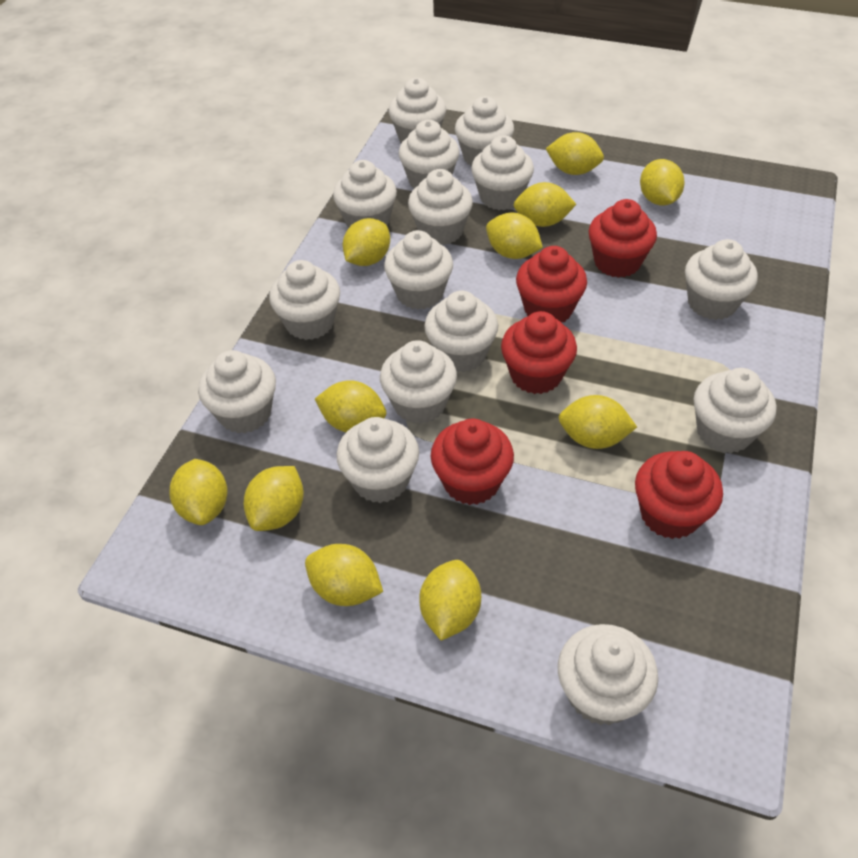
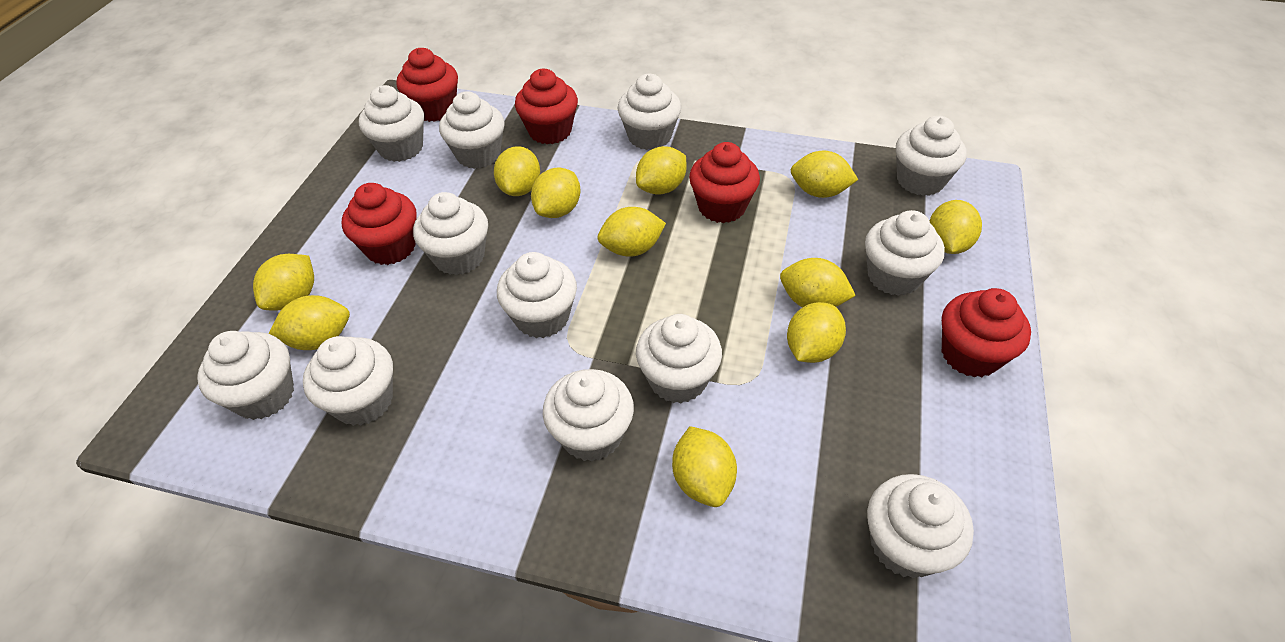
white cupcake: [198,350,276,433] [269,260,340,340] [333,160,397,228] [336,417,419,503] [380,340,457,424] [384,230,453,309] [389,78,446,143] [399,120,460,189] [408,169,473,245] [424,291,498,372] [455,96,514,167] [471,135,534,210] [558,624,658,725] [685,239,758,320] [693,368,776,453] = 15 -> [197,331,294,420] [303,336,393,426] [359,85,424,162] [413,192,488,275] [439,91,505,169] [497,252,577,338] [543,369,634,462] [618,74,681,150] [636,314,722,403] [865,210,945,296] [867,474,974,578] [896,116,967,196] = 12

